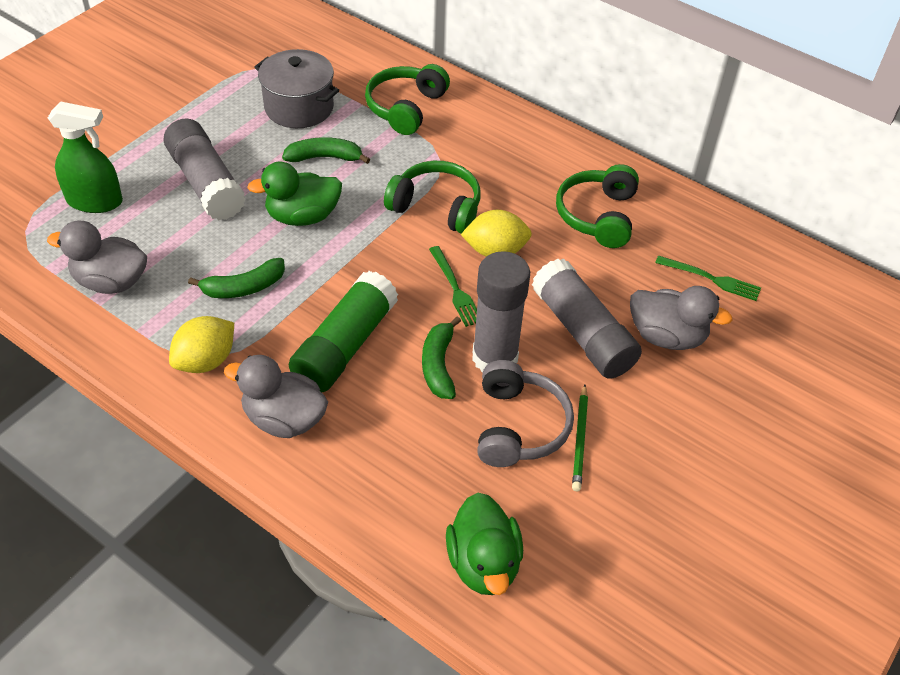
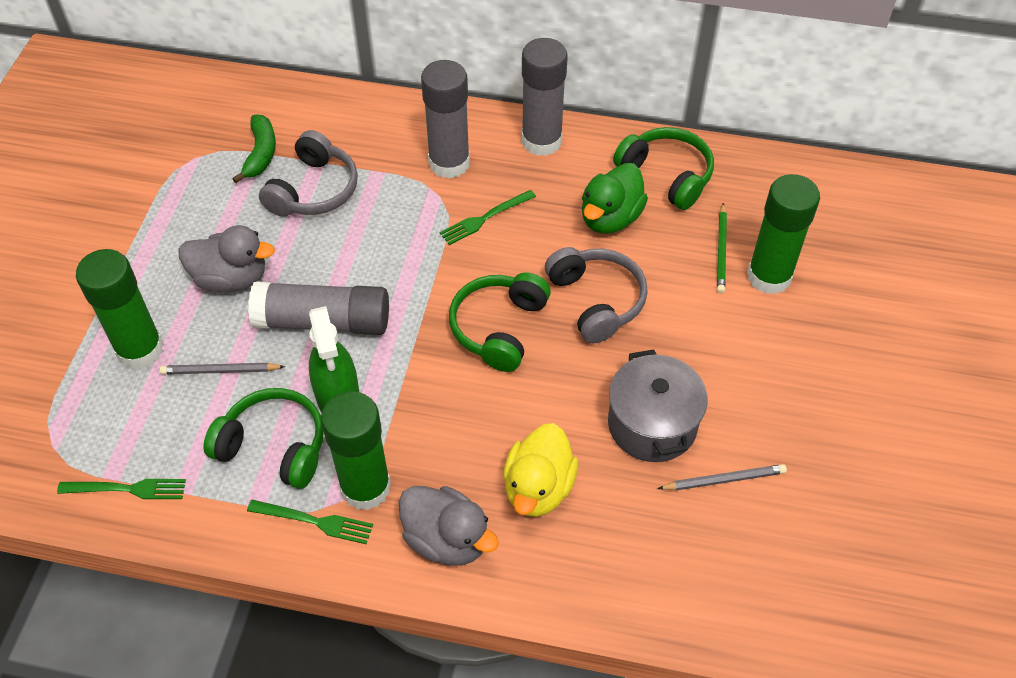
green banana: [188,258,285,298] [282,137,370,164] [422,316,461,399] = 3 -> [232,114,276,183] = 1
green duck: [247,162,342,226] [446,493,523,595] = 2 -> [582,163,648,234] = 1
green fork: [429,246,477,327] [655,256,761,301] = 2 -> [57,479,186,499] [247,500,373,544] [439,190,536,245] = 3
green glue stick: [289,271,398,392] = 1 -> [76,249,164,369] [321,391,391,510] [747,174,820,294] = 3
grey duck: [47,220,147,294] [224,355,328,438] [630,286,732,350] = 3 -> [178,225,275,292] [399,486,499,566] = 2
grey headphones: [477,360,574,467] = 1 -> [259,130,358,217] [545,247,648,343] = 2
grey pencil: none = 0 -> [160,363,285,374] [657,464,787,490] = 2
yellow duck: none = 0 -> [503,423,579,517] = 1
yellow lemon: [169,316,234,373] [461,210,532,256] = 2 -> none = 0

